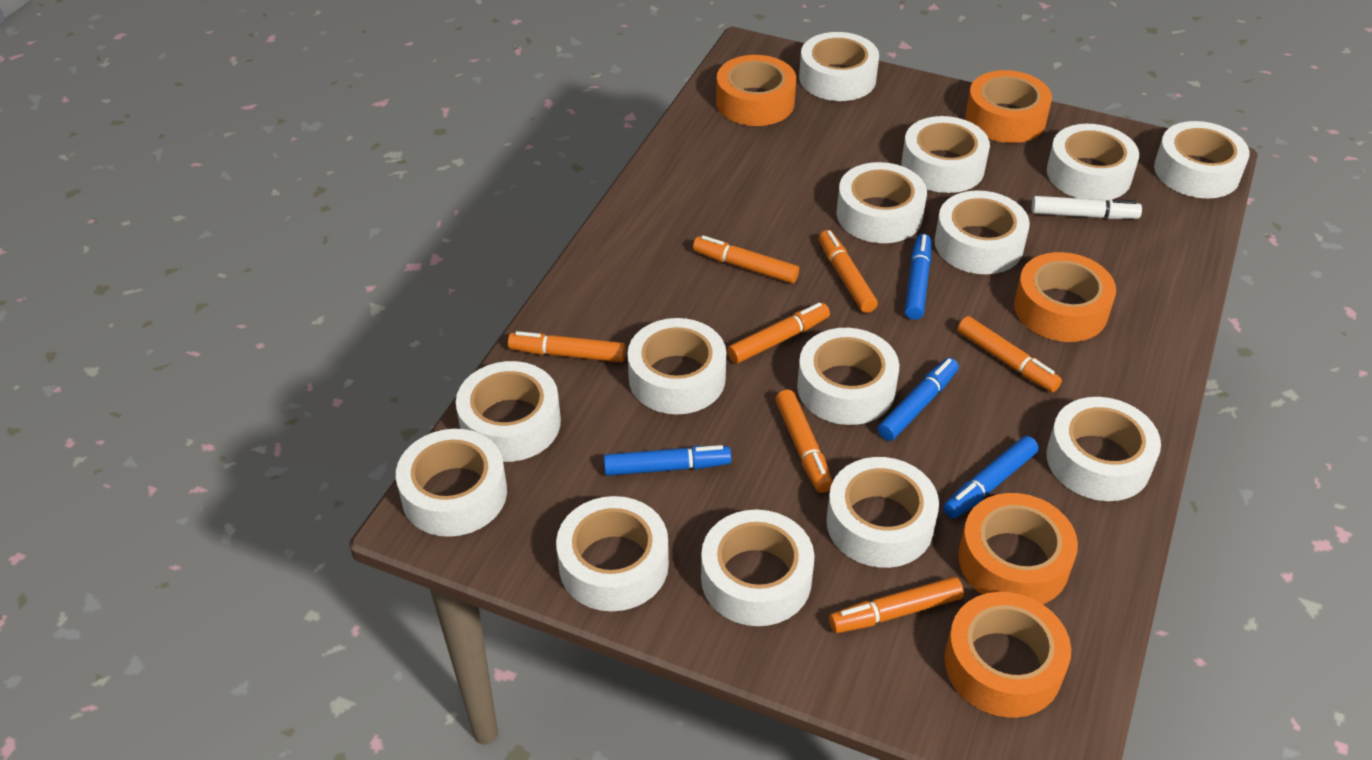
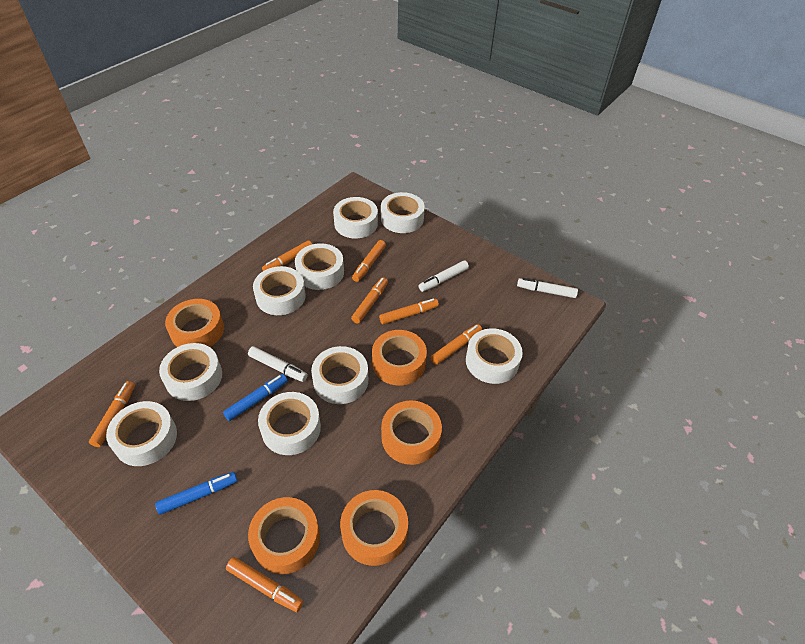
blue marker: [604,445,731,476] [878,358,959,441] [905,234,931,320] [943,436,1039,519] = 4 -> [155,472,237,515] [223,374,288,421] = 2
white marker: [1031,196,1142,219] = 1 -> [248,346,308,382] [419,260,469,292] [517,278,578,298] = 3
white tape: [396,429,507,537] [456,361,561,462] [556,496,669,611] [628,318,727,414] [701,509,814,626] [797,328,899,425] [799,32,879,101] [826,457,939,568] [836,162,927,243] [901,116,990,193] [935,190,1030,274] [1046,397,1161,501] [1047,124,1139,201] [1154,121,1250,199] = 14 -> [106,401,177,466] [159,343,222,401] [253,266,306,315] [258,392,321,455] [295,243,344,290] [311,346,368,404] [333,197,378,238] [381,192,425,233] [466,328,523,384] = 9

